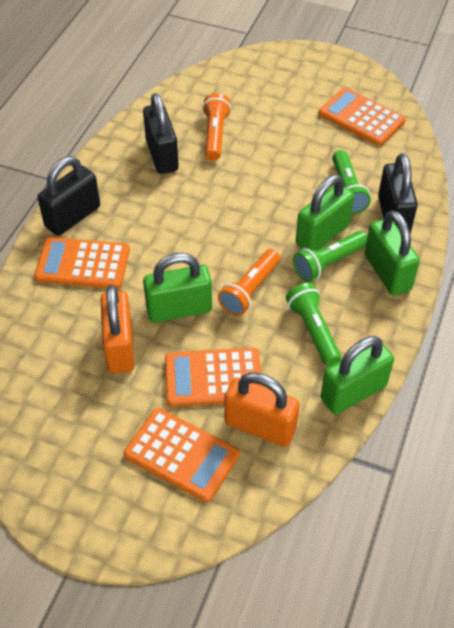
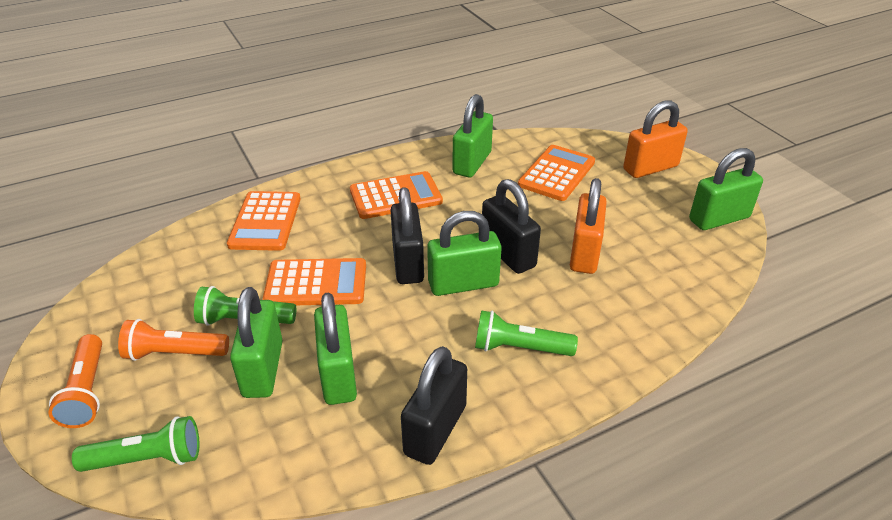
green padlock: [143,253,212,323] [296,175,354,251] [321,336,394,414] [365,210,420,296] = 4 -> [230,287,283,398] [314,292,357,405] [427,211,501,296] [453,94,493,177] [689,148,763,230] = 5

